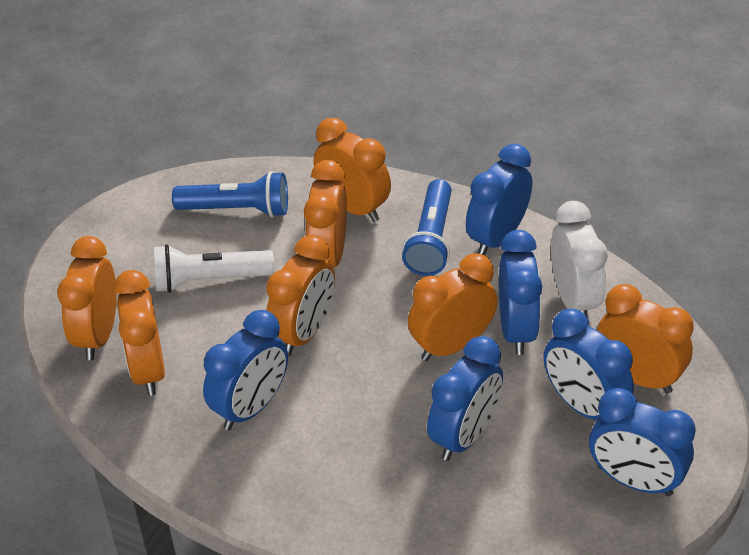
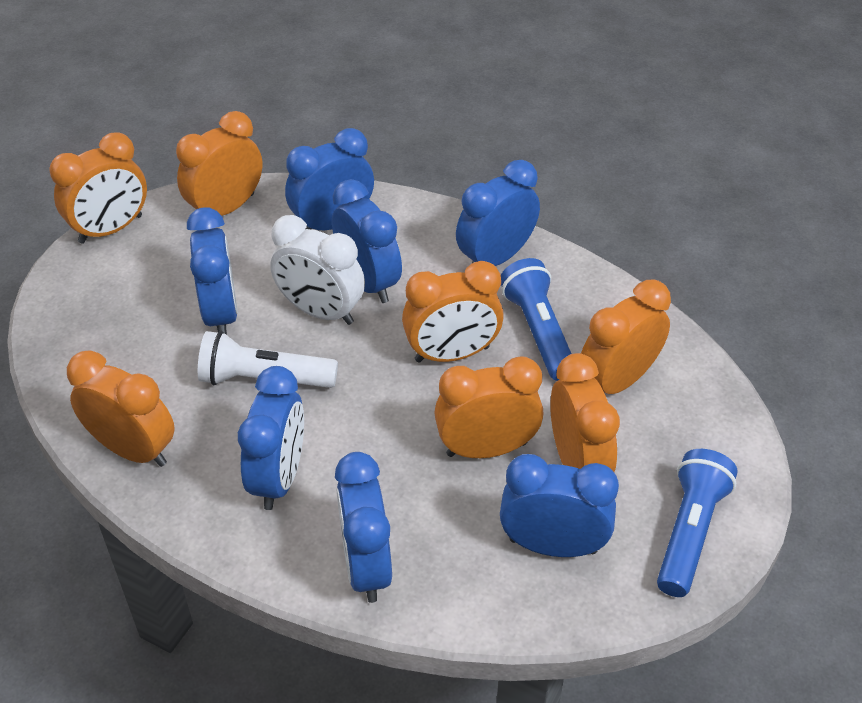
blue clock: [203,310,288,430] [427,336,503,461] [466,144,532,256] [499,230,542,355] [544,309,634,420] [589,388,696,496] = 6 -> [187,207,238,335] [238,366,304,510] [285,128,374,230] [332,179,402,303] [335,452,392,603] [456,160,540,266] [500,454,619,557] = 7

